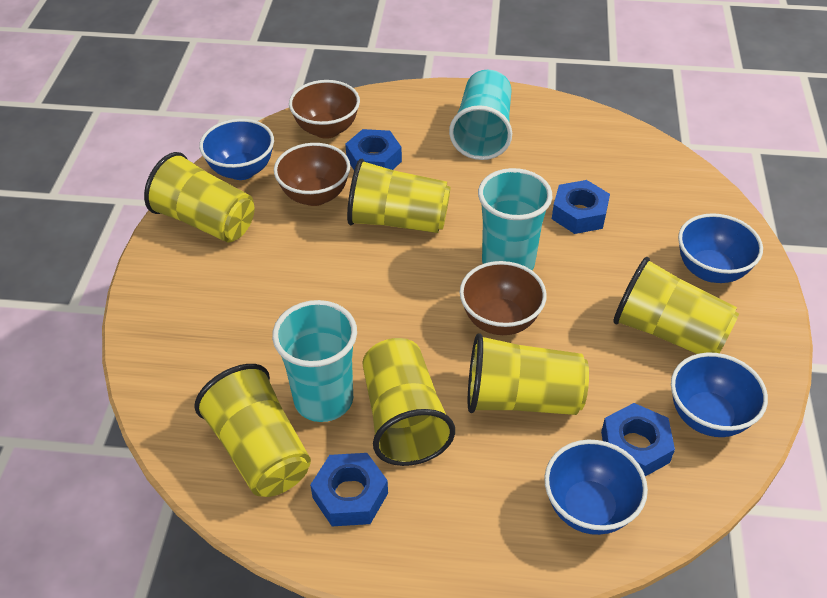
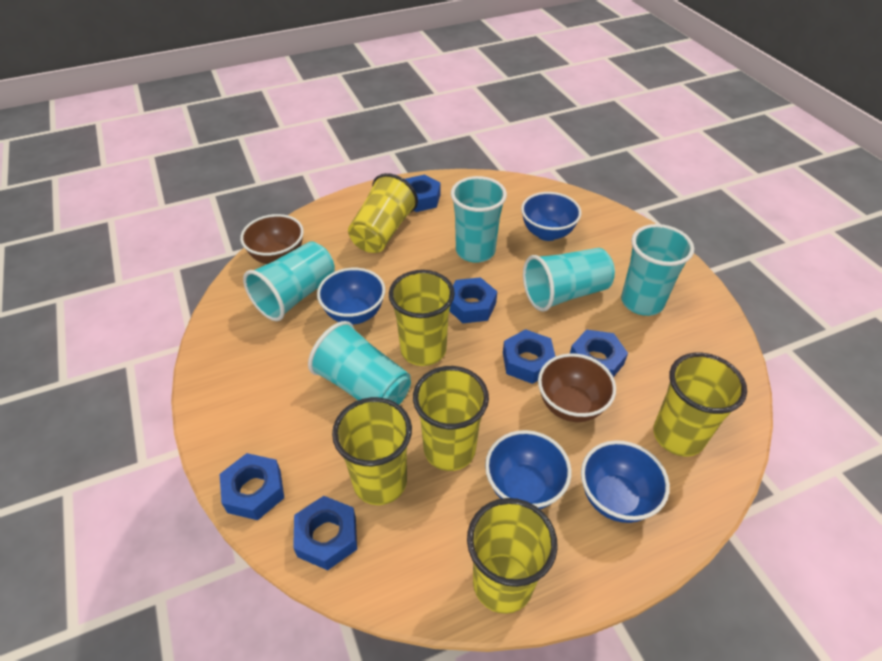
blue nut: [310,453,388,526] [345,129,402,170] [552,180,610,234] [601,403,675,476] = 4 -> [220,453,284,520] [293,496,357,570] [405,175,441,212] [449,277,497,323] [503,329,555,384] [570,330,628,377] = 6
brown bowl: [274,143,350,206] [289,80,360,139] [460,261,547,335] = 3 -> [240,214,304,264] [538,353,616,422] = 2
turquoise cup: [272,300,357,422] [449,70,512,160] [478,168,552,270] = 3 -> [243,242,335,321] [308,321,411,405] [451,176,507,263] [523,248,615,312] [621,224,694,316] = 5

